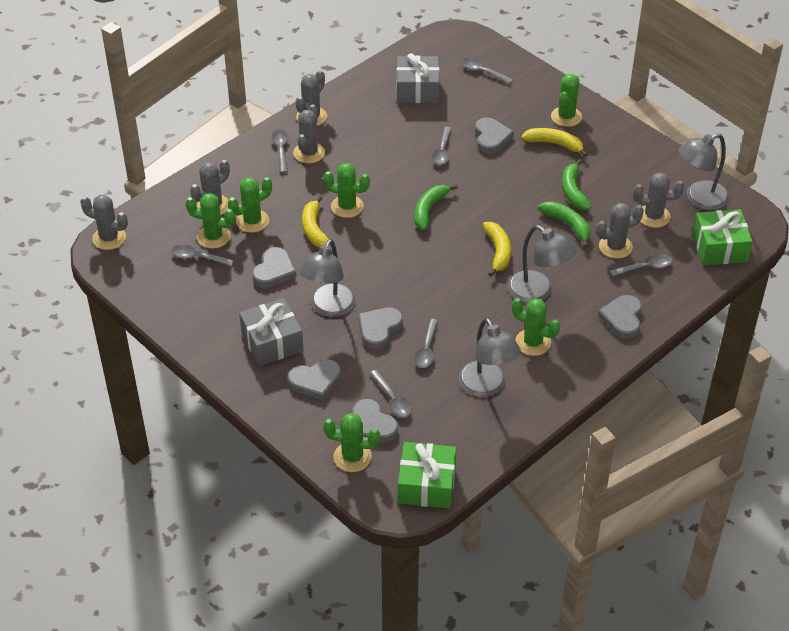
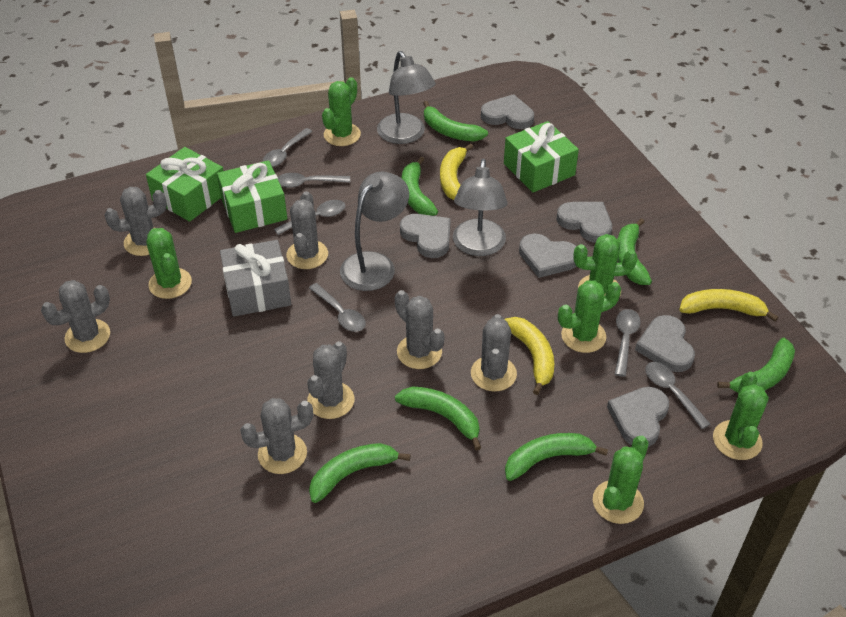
green banana: [414,184,458,230] [538,201,591,248] [562,159,591,210] = 3 -> [309,443,411,503] [395,386,481,451] [402,157,438,216] [423,101,488,141] [505,433,608,481] [617,218,652,285] [717,338,795,393] = 7
green gift: [398,442,456,509] [693,209,753,265] = 2 -> [146,147,223,222] [217,160,287,233] [504,121,579,192] = 3
grey cactus: [80,195,128,250] [190,160,230,215] [293,104,325,163] [295,70,327,126] [596,203,644,259] [633,172,684,228] = 6 -> [41,280,110,353] [105,187,167,256] [240,398,313,474] [286,191,328,269] [307,341,354,419] [395,290,445,369] [471,314,517,391] = 7
grey gift: [239,298,304,366] [397,54,439,103] = 2 -> [220,240,291,317] = 1
grey lamp: [300,239,356,317] [458,318,521,397] [508,225,576,303] [679,133,730,210] = 4 -> [340,172,409,291] [377,51,436,144] [453,159,508,256] = 3
grey spoon: [171,245,234,266] [271,130,289,173] [369,370,412,417] [414,319,438,368] [432,127,452,165] [461,58,513,84] [610,254,673,277] = 7 -> [263,128,313,167] [274,200,345,235] [278,173,350,188] [309,283,366,332] [615,309,641,377] [645,362,710,429] = 6

